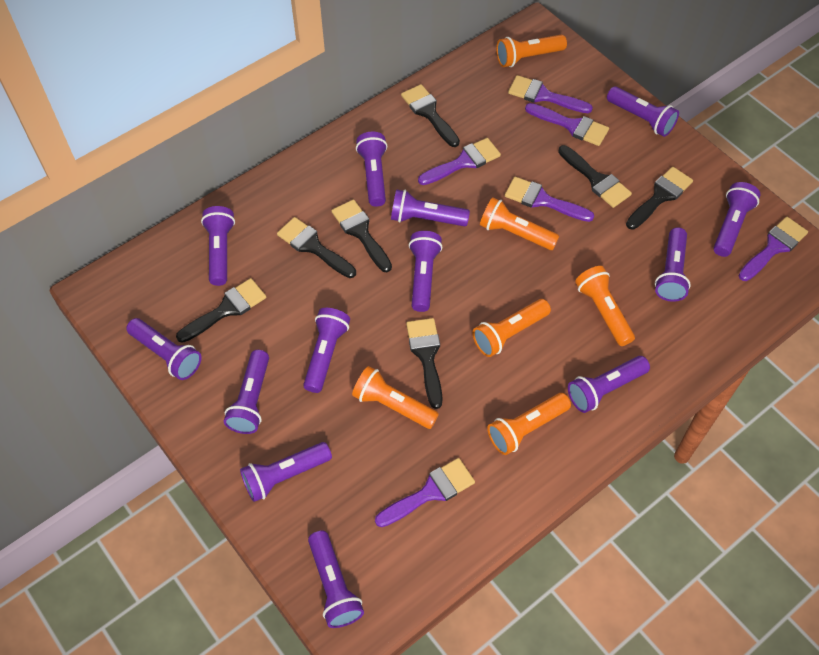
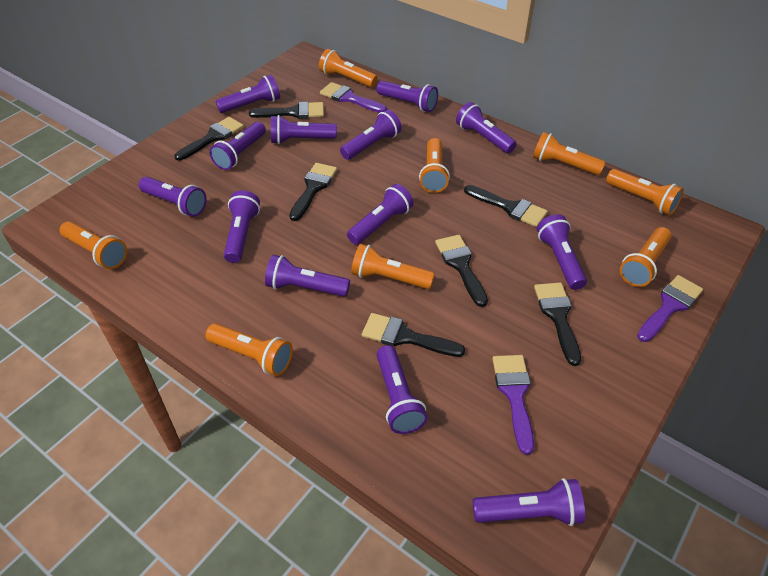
orange flashlight: [352,366,439,429] [472,299,551,357] [480,197,559,250] [487,393,571,455] [496,34,567,67] [575,266,635,346] = 6 -> [60,221,127,269] [205,323,293,376] [319,49,378,88] [351,244,435,289] [419,138,450,193] [533,132,606,175] [606,169,684,215] [620,227,672,287] = 8
purple brush: [375,458,475,527] [418,138,501,185] [505,177,594,222] [508,75,593,113] [525,103,609,146] [739,217,808,281] = 6 -> [320,82,387,113] [492,355,534,455] [637,275,703,342] = 3

